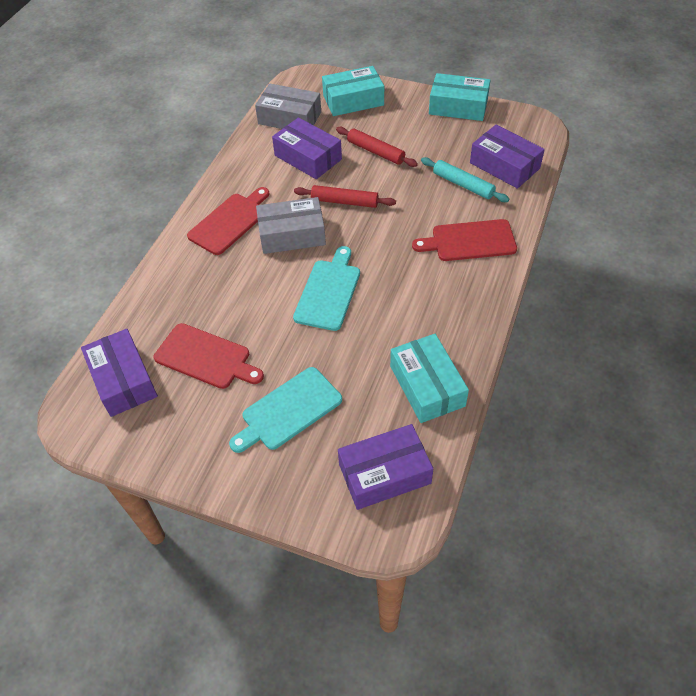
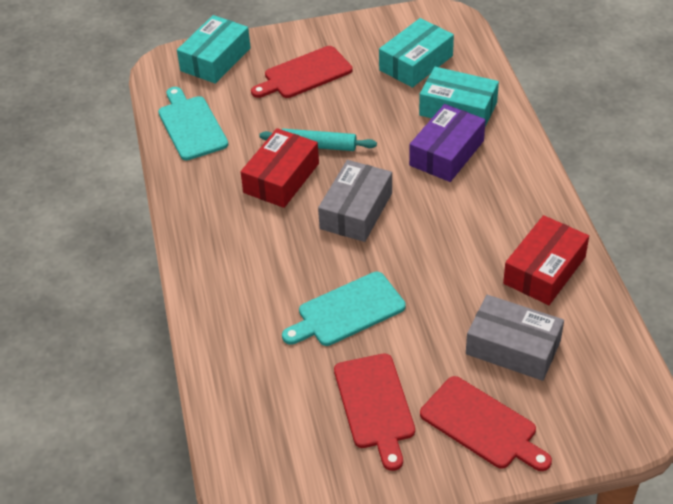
purple box: [81,329,158,417] [272,117,342,179] [338,424,433,510] [470,125,545,189] = 4 -> [409,104,486,182] = 1
red box: none = 0 -> [241,128,319,208] [503,215,589,305] = 2
red rolling pin: [294,185,396,208] [336,127,418,167] = 2 -> none = 0

